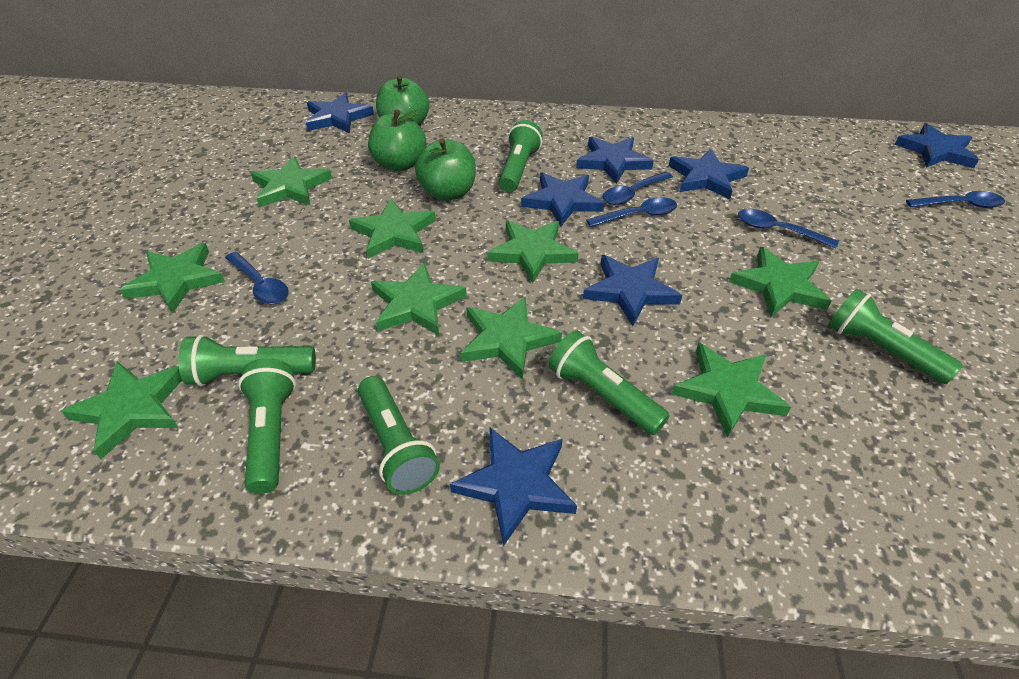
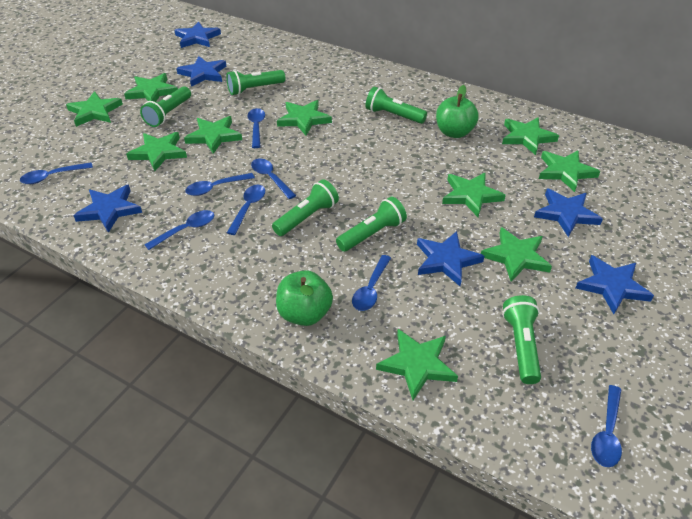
blue spoon: [225,252,289,304] [586,197,677,227] [603,171,673,205] [738,209,839,248] [906,191,1005,208] = 5 -> [20,162,93,184] [144,210,215,250] [185,173,255,196] [227,185,265,235] [248,108,265,148] [251,159,296,199] [352,255,391,311] [591,385,622,467] = 8
blue star: [306,93,374,133] [450,428,577,546] [521,172,604,227] [576,136,654,184] [583,255,682,326] [669,149,749,200] [894,123,979,168] = 7 -> [73,185,142,233] [174,21,221,48] [176,56,226,87] [417,231,485,286] [534,189,603,237] [576,255,654,314] = 6
green apple: [368,109,426,171] [376,75,429,125] [415,138,476,201] = 3 -> [276,270,333,326] [436,85,479,138] = 2
green star: [61,361,182,459] [120,243,225,313] [251,156,332,207] [349,199,436,259] [371,262,467,335] [460,296,562,380] [487,220,579,283] [671,342,791,438] [729,247,831,317] = 9 -> [66,91,123,127] [124,73,178,102] [126,132,187,171] [184,116,242,154] [277,100,332,136] [376,329,458,400] [442,172,506,217] [481,227,552,282] [502,117,559,155] [539,150,600,192] = 10

